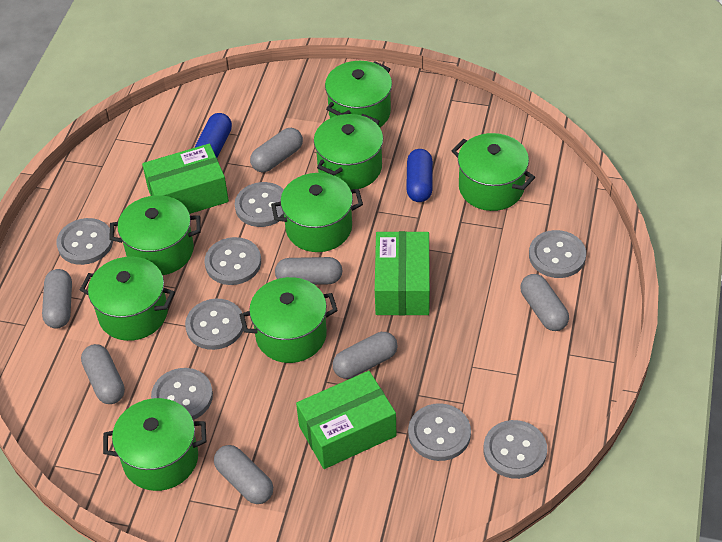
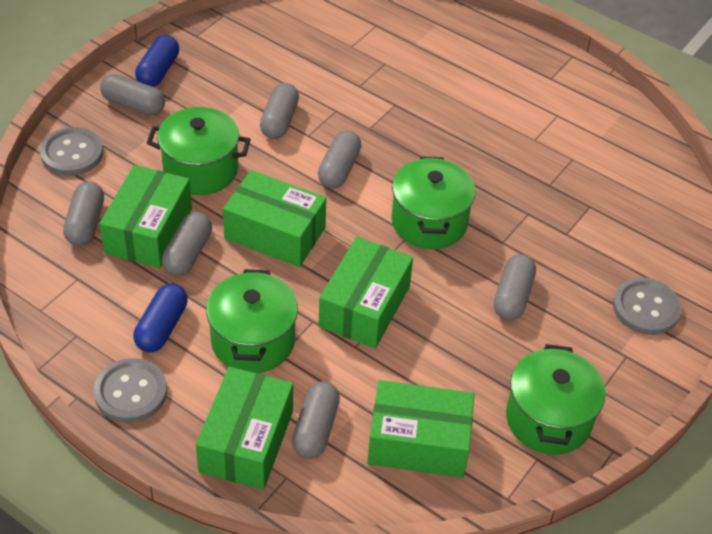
green box: [142,143,229,214] [296,371,396,469] [375,231,430,315] = 3 -> [99,165,192,268] [196,367,293,490] [223,170,327,267] [319,237,413,349] [367,380,474,478] = 5
green pot: [80,257,175,341] [103,398,206,491] [109,195,201,275] [240,277,338,363] [271,173,363,252] [314,114,383,190] [325,61,392,127] [452,133,535,211] = 8 -> [147,107,251,195] [206,269,298,373] [391,156,476,249] [506,344,606,455] = 4
grey button: [56,218,113,265] [151,368,213,420] [185,299,243,350] [205,237,261,285] [235,182,284,227] [408,403,471,461] [483,420,547,479] [529,230,586,278] = 8 -> [40,127,103,176] [94,358,167,423] [613,278,682,335] = 3

